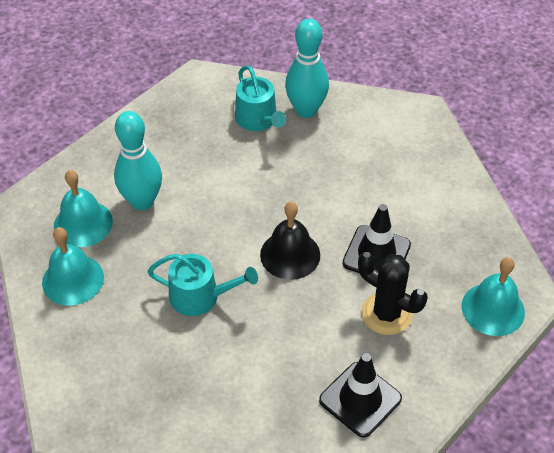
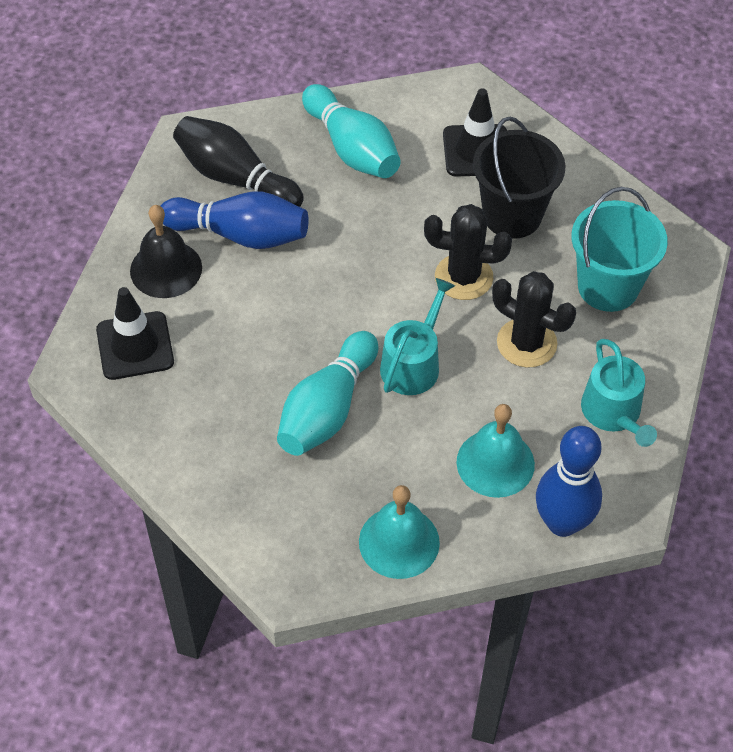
black bowling pin: none = 0 -> [173,116,304,207] = 1
black bucket: none = 0 -> [473,117,566,239] = 1
black cactus: [358,252,428,335] = 1 -> [424,204,512,300] [492,271,576,368] = 2
blue bowling pin: none = 0 -> [161,191,309,249] [536,426,602,537] = 2
turquoise bell: [42,227,104,306] [54,170,113,247] [462,257,525,336] = 3 -> [359,485,440,579] [456,404,535,498] = 2
turquoise bucket: none = 0 -> [571,187,668,312] = 1

